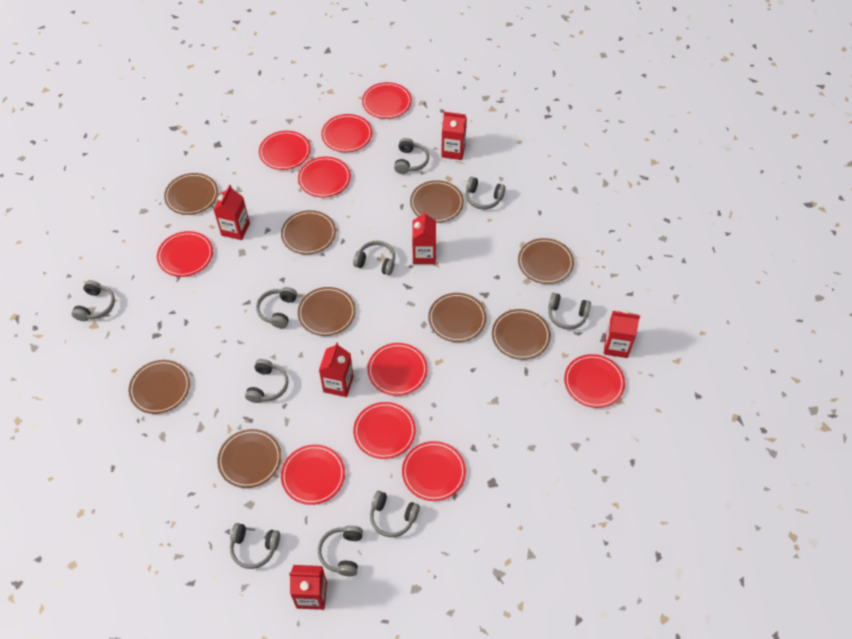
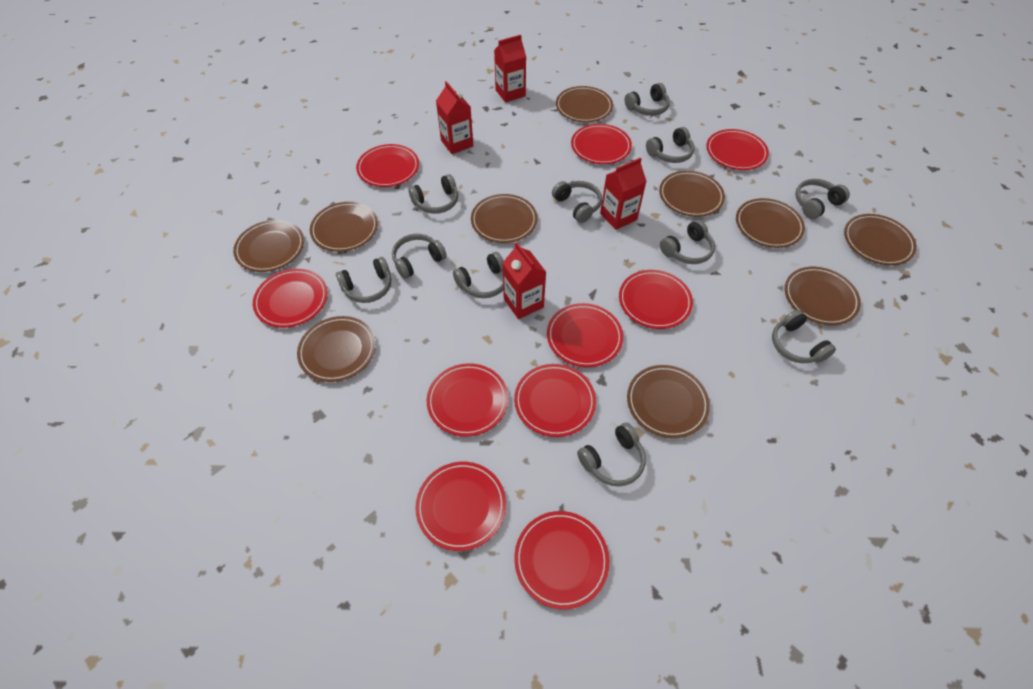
brown plate: [129,360,190,414] [164,173,218,215] [217,429,281,488] [281,210,336,255] [298,287,356,336] [410,180,464,223] [428,293,486,342] [492,309,551,360] [518,238,574,284] = 9 -> [233,220,304,272] [297,316,376,382] [310,202,378,252] [471,194,537,243] [556,86,613,122] [627,365,710,438] [659,171,725,217] [736,198,805,248] [785,267,861,325] [844,214,917,265] = 10
grey headphones: [71,280,115,321] [230,523,280,569] [245,359,288,403] [256,287,297,328] [318,525,363,576] [353,240,395,275] [370,491,420,537] [394,138,429,174] [466,177,506,210] [548,293,591,330] = 10 -> [336,257,391,303] [392,234,447,279] [408,174,458,214] [453,252,504,298] [552,181,602,223] [577,423,646,486] [625,83,670,116] [646,127,694,163] [660,220,715,264] [772,309,836,363] [795,179,850,219] = 11
red carton: [213,185,250,240] [289,565,327,610] [319,342,354,397] [412,211,436,264] [441,112,467,160] [604,310,640,358] = 6 -> [436,81,473,154] [494,35,526,102] [503,242,546,319] [600,157,647,230] = 4

